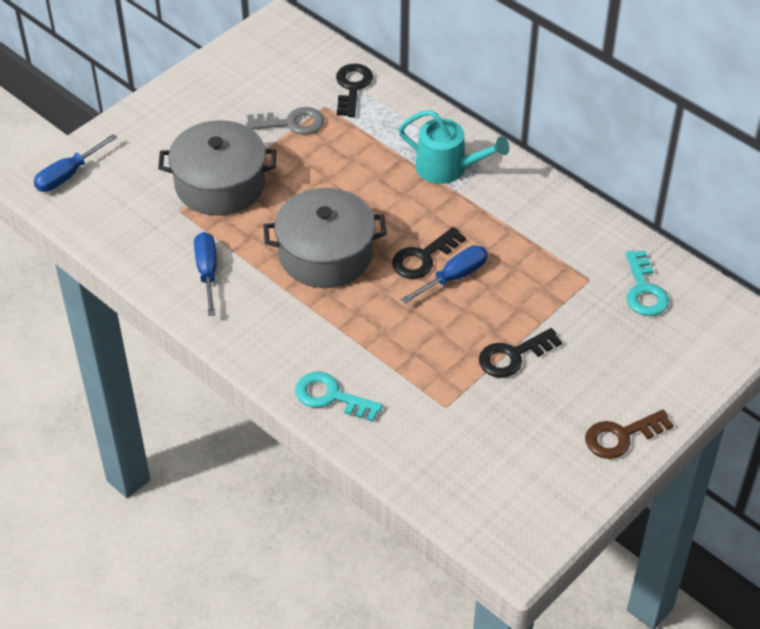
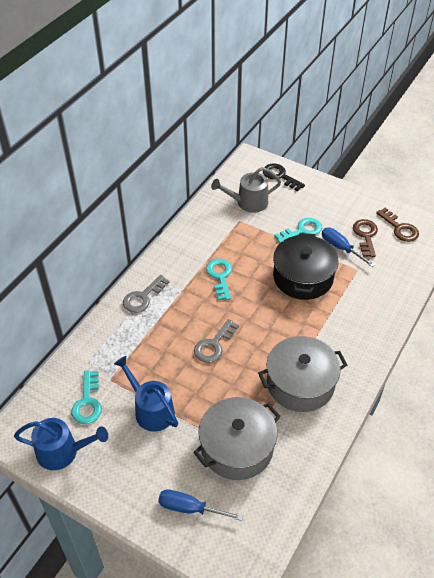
black key: [336,64,373,117] [392,227,466,279] [479,328,562,378] = 3 -> [263,164,305,191] = 1
black pot: none = 0 -> [273,233,339,300] = 1
blue screwdriver: [34,134,117,192] [194,232,217,316] [401,245,488,304] = 3 -> [158,489,243,521] [322,228,375,267] = 2
blue watering can: none = 0 -> [14,418,108,470] [114,356,178,432] = 2
brown key: [585,410,674,459] = 1 -> [353,219,378,257] [376,208,419,242] = 2
grey key: [246,107,324,135] = 1 -> [123,275,169,313] [194,319,239,363] = 2
grey watering can: none = 0 -> [211,167,281,213] = 1
turquoise key: [295,372,383,422] [625,250,669,316] = 2 -> [71,370,102,424] [206,259,232,300] [275,218,322,243] = 3
turquoise watering can: [399,110,509,184] = 1 -> none = 0

